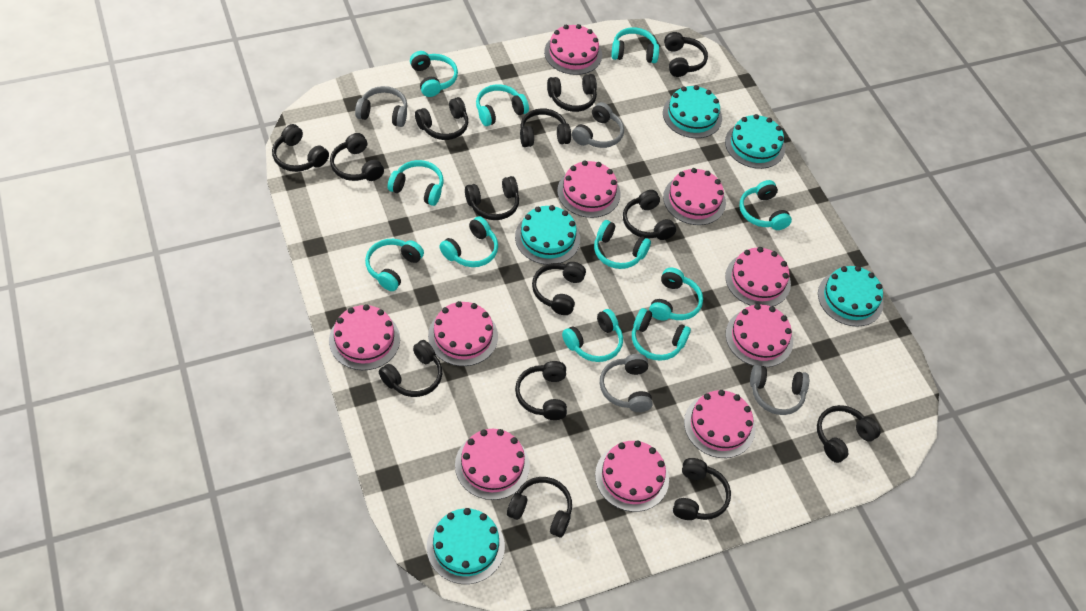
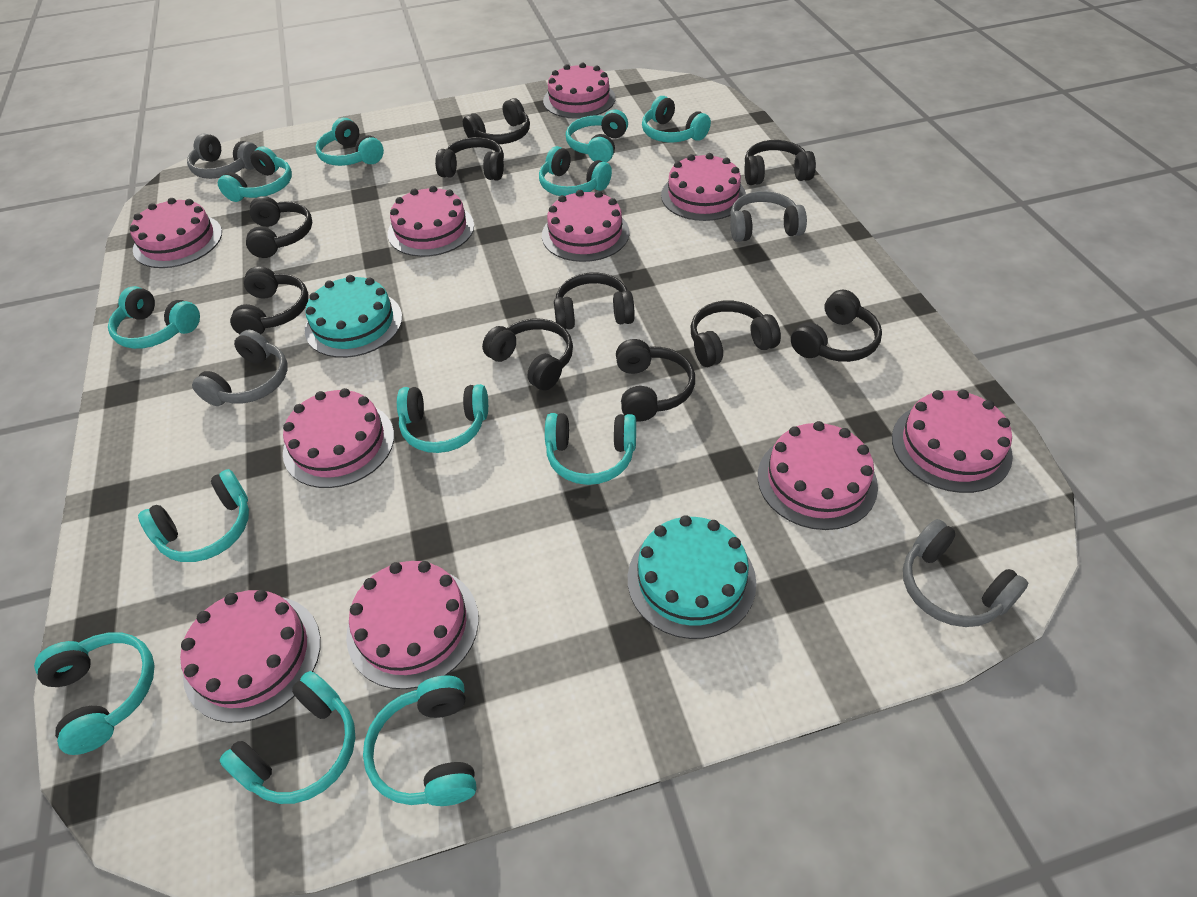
black headphones: [272,124,329,172] [330,133,384,181] [379,340,442,397] [415,97,468,140] [465,176,519,220] [507,477,572,538] [515,361,567,420] [520,108,571,147] [532,262,586,315] [547,74,597,112] [623,190,676,240] [664,32,708,77] [673,458,731,520] [817,405,881,463] = 14 -> [230,266,309,334] [246,196,313,258] [435,137,504,181] [463,98,530,144] [482,319,573,390] [554,272,635,330] [616,339,695,422] [691,301,781,367] [744,140,816,185] [791,290,882,362] = 10
turquoise cake: [427,508,505,584] [515,205,580,265] [663,85,722,138] [725,114,785,169] [818,266,884,327] = 5 -> [305,275,402,358] [628,515,756,639] = 2
turquoise headphones: [365,239,424,291] [388,160,443,206] [410,51,458,97] [439,216,498,267] [476,84,529,126] [562,309,623,362] [594,220,651,269] [612,27,659,63] [632,308,691,361] [649,268,703,321] [739,180,792,230] = 11 -> [34,632,155,755] [108,286,200,349] [138,469,249,562] [218,146,292,202] [219,671,355,804] [315,118,384,166] [363,675,477,806] [397,384,488,453] [539,146,612,196] [545,413,636,485] [566,109,628,163] [642,96,711,143] = 12

